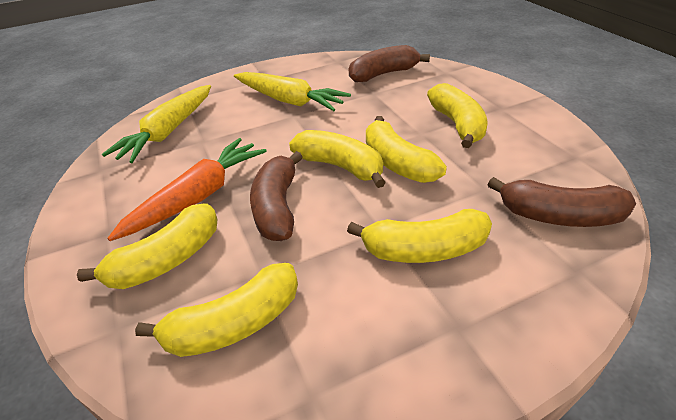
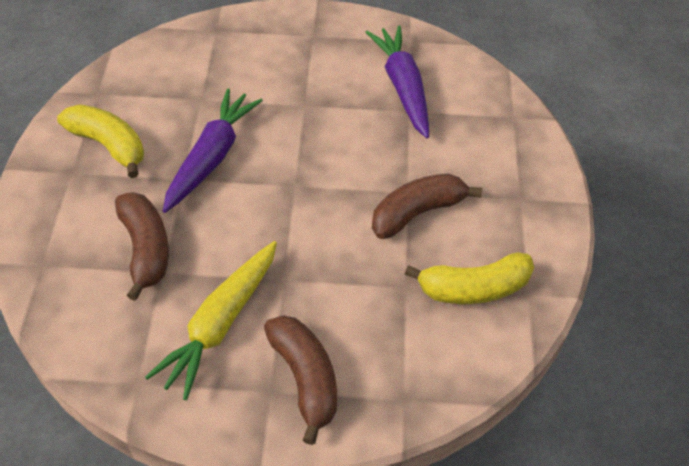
orange carrot: [107,138,267,241] = 1 -> none = 0
purple carrot: none = 0 -> [163,88,263,213] [365,26,429,138] = 2
yellow banana: [77,203,218,289] [135,263,298,357] [289,130,386,188] [347,209,492,263] [366,116,447,183] [427,83,488,148] = 6 -> [57,104,144,178] [405,252,534,304] = 2
yellow carrot: [102,85,211,163] [234,72,351,111] = 2 -> [145,241,277,400] = 1

